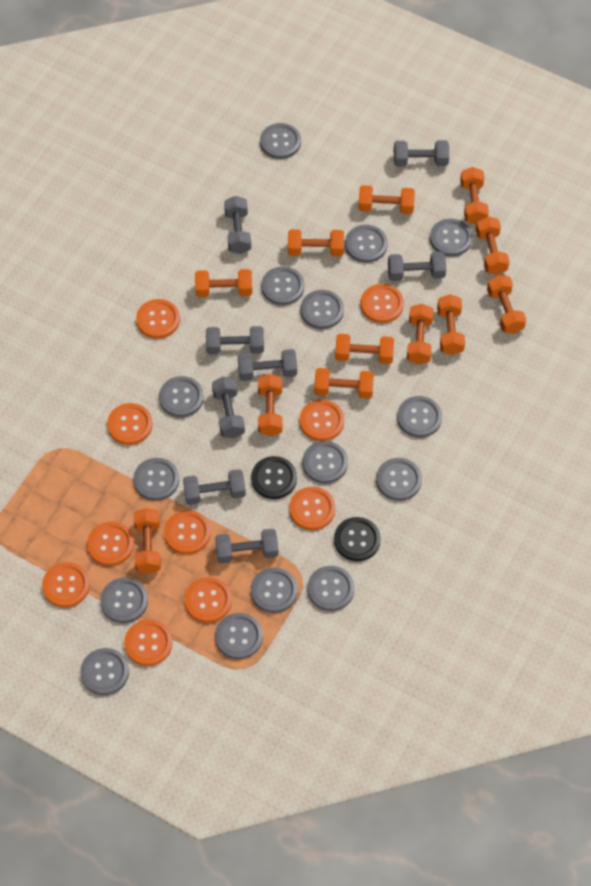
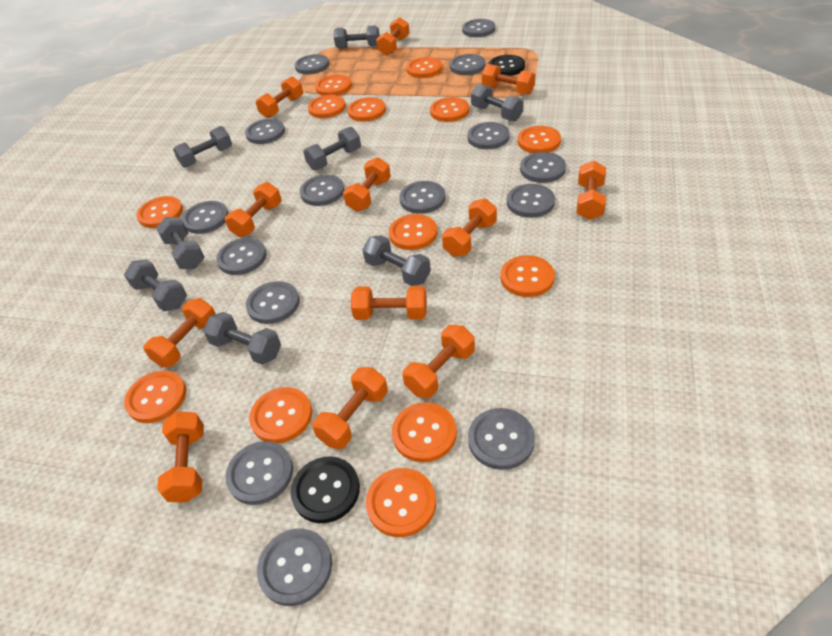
orange button: [42,562,90,608] [87,522,134,566] [107,403,153,445] [124,619,172,666] [136,299,180,339] [164,510,211,554] [184,577,232,623] [289,487,335,530] [300,400,344,441] [360,284,404,323] = 10 -> [124,370,186,423] [137,196,183,228] [249,387,312,443] [308,95,346,118] [315,75,352,96] [347,97,386,122] [366,468,436,537] [389,214,437,250] [392,402,457,462] [407,57,442,78] [430,97,469,122] [500,255,555,297] [518,126,561,153] = 13

